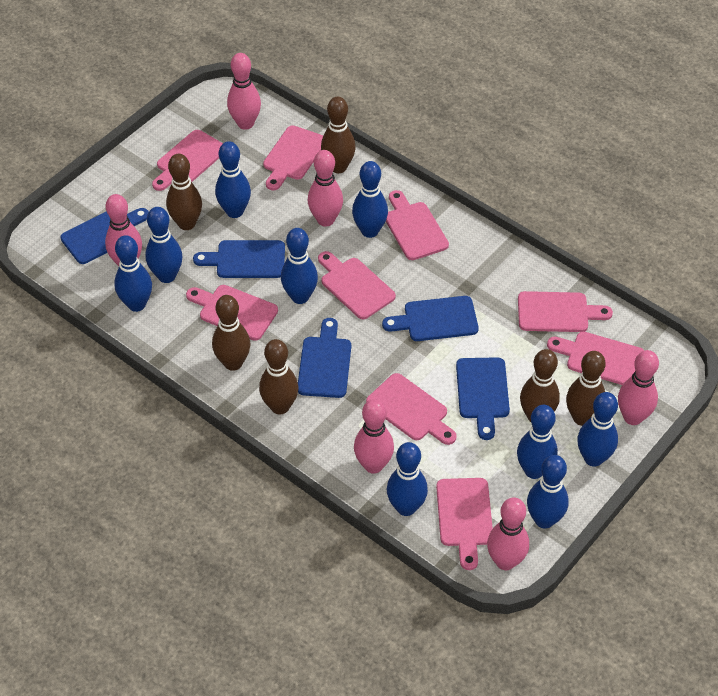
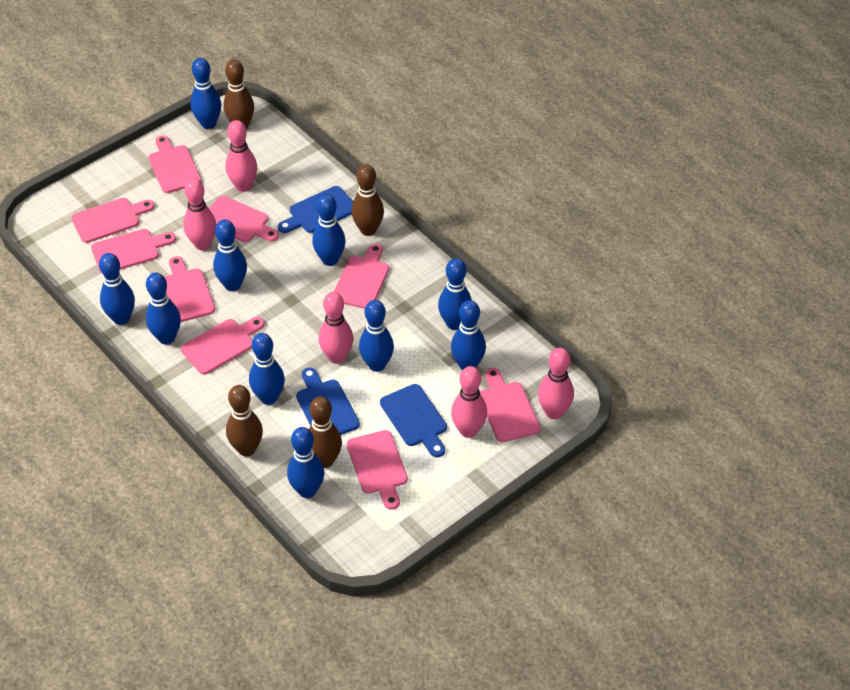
blue bowling pin: [114,235,152,312] [145,207,183,283] [215,141,251,218] [281,228,318,304] [352,161,388,238] [387,442,428,516] [517,405,558,479] [527,455,569,529] [577,392,618,467] = 9 -> [99,253,135,325] [146,272,181,344] [191,58,221,129] [213,219,247,291] [249,333,285,405] [287,427,324,498] [312,194,346,266] [359,300,394,372] [438,258,472,330] [451,300,486,370] = 10
blue cutting board: [60,208,149,264] [193,240,285,278] [298,318,351,398] [382,296,479,341] [456,357,510,440] = 5 -> [278,186,353,233] [296,367,360,435] [380,384,447,457] = 3
brown bowling pin: [166,154,202,230] [212,295,250,371] [259,339,298,414] [321,97,356,173] [520,349,560,422] [566,351,606,426] = 6 -> [224,60,254,129] [226,385,263,456] [309,397,342,468] [351,164,384,236] = 4
pink bowling pin: [105,194,142,266] [227,53,261,130] [308,150,343,227] [354,399,394,474] [487,497,529,570] [618,350,659,425] = 6 -> [183,179,216,250] [225,120,257,192] [319,292,353,364] [451,366,487,438] [538,348,574,419] = 5

